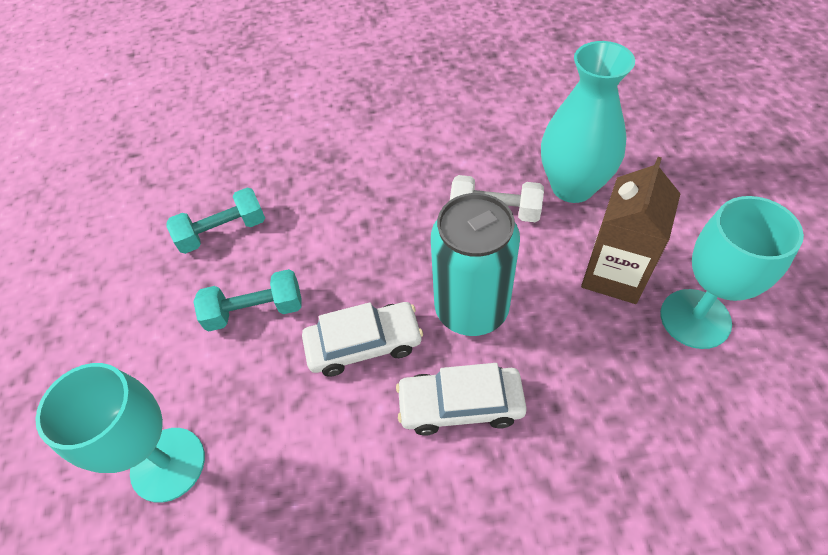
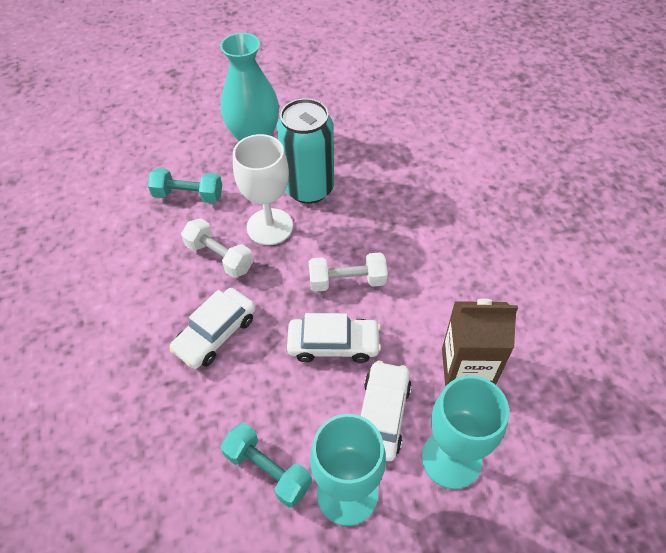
white car: [302,302,423,377] [396,363,527,436] = 2 -> [169,288,256,369] [287,313,381,363] [361,361,412,461] = 3
white dumbbell: [450,175,544,222] = 1 -> [181,218,253,278] [308,252,387,292] = 2
white goblet: none = 0 -> [233,134,293,245] = 1

